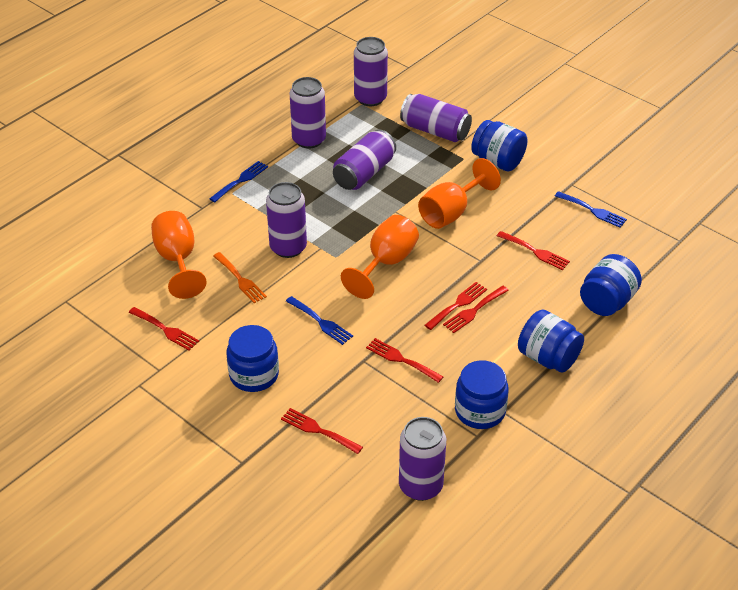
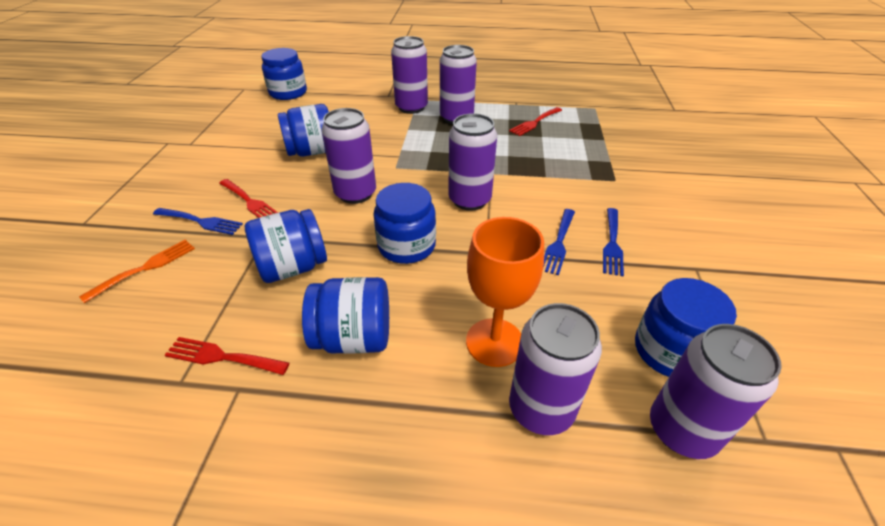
blue jar: [226,325,279,392] [455,360,509,429] [471,120,528,171] [518,310,584,373] [580,254,642,316] = 5 -> [245,209,327,283] [261,48,307,100] [278,104,329,157] [302,277,389,354] [373,183,436,264] [635,278,737,377] = 6
orange goblet: [151,211,207,299] [341,215,419,299] [418,158,501,229] = 3 -> [466,217,544,367] = 1
red fork: [129,307,199,350] [281,408,363,454] [366,338,443,383] [424,282,487,330] [443,286,509,333] [497,231,570,270] = 6 -> [165,337,289,375] [219,179,278,218] [509,107,562,136] = 3

